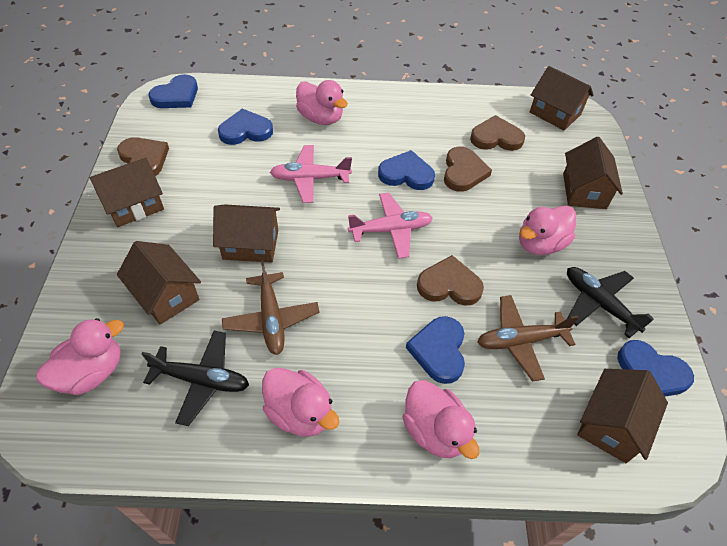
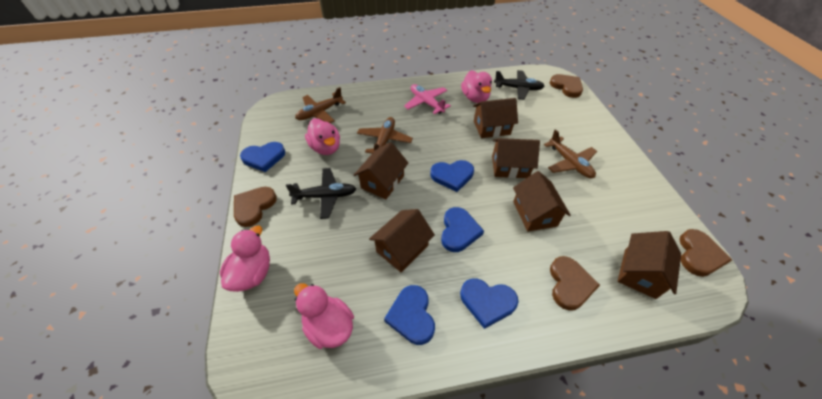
brown plane: [222,261,320,355] [477,295,579,382] = 2 -> [295,87,346,123] [357,117,413,154] [544,129,597,178] = 3
pink duck: [36,318,124,395] [262,368,339,437] [296,80,348,125] [402,380,479,459] [519,206,576,255] = 5 -> [220,226,270,292] [294,283,354,349] [305,118,340,155] [461,70,492,103] = 4
pink plane: [270,145,352,203] [348,193,433,259] = 2 -> [404,84,451,114] = 1

